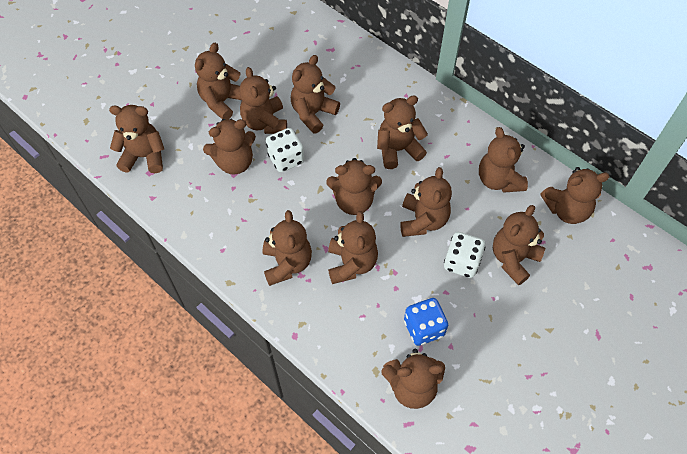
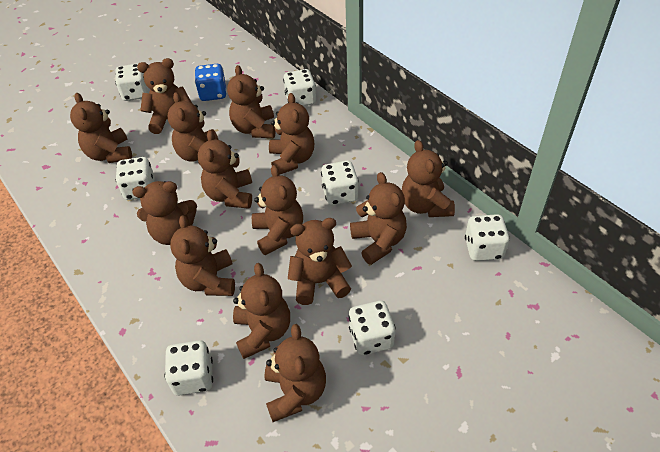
white dice: [266,128,304,172] [444,232,485,278] = 2 -> [115,63,148,101] [116,157,155,200] [165,340,213,395] [283,69,316,106] [321,161,359,205] [348,301,396,355] [465,214,510,261] = 7

